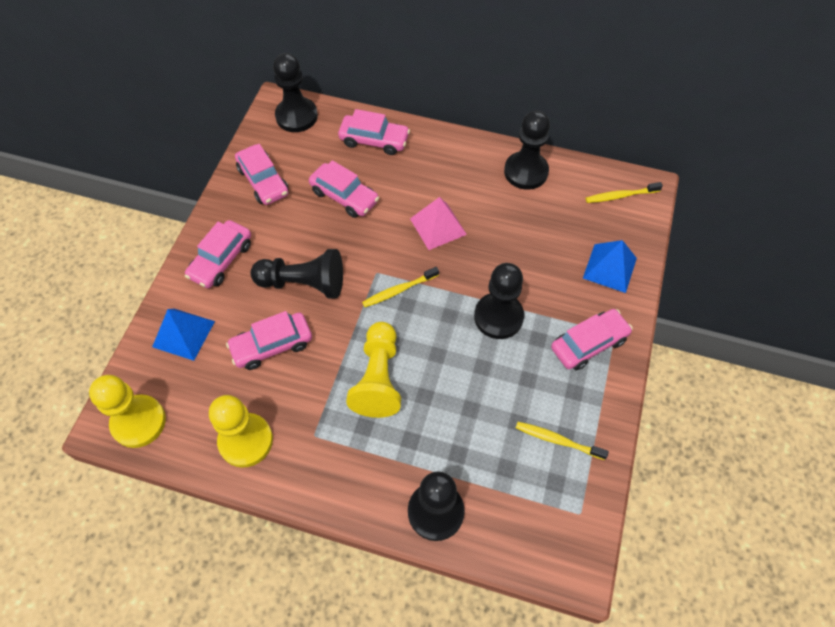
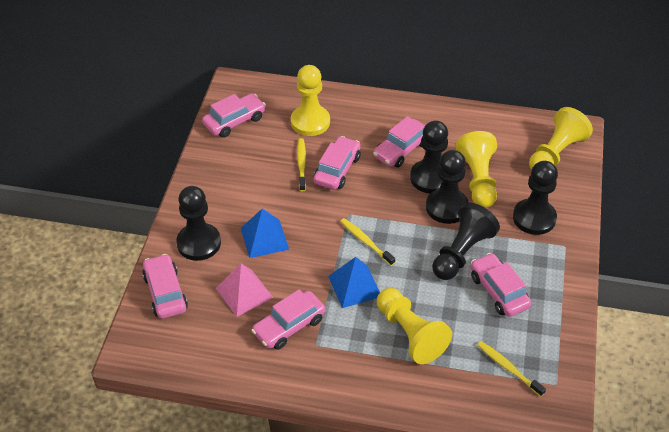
yellow pawn: [89,375,166,448] [209,395,273,468] [346,322,401,418] = 3 -> [291,65,330,136] [377,288,452,364] [455,131,497,208] [529,107,593,170] = 4

